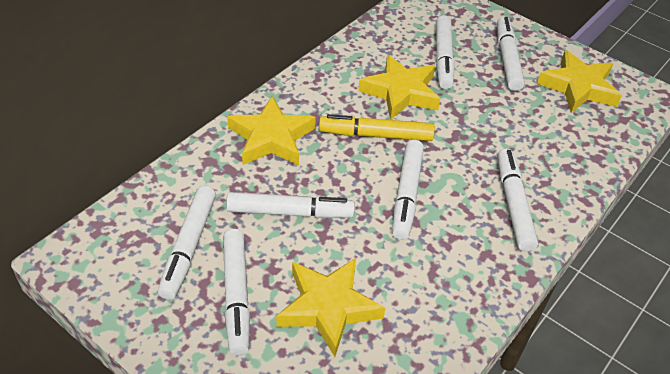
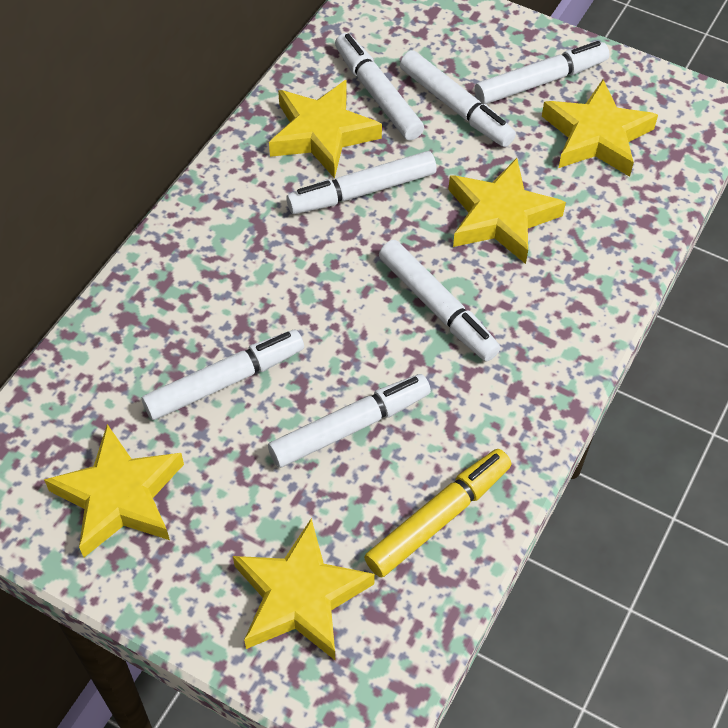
yellow star: [227,96,316,165] [276,258,385,357] [358,55,440,120] [537,50,622,113] = 4 -> [44,424,184,557] [233,518,375,660] [269,80,382,178] [448,158,566,264] [542,79,658,177] = 5

